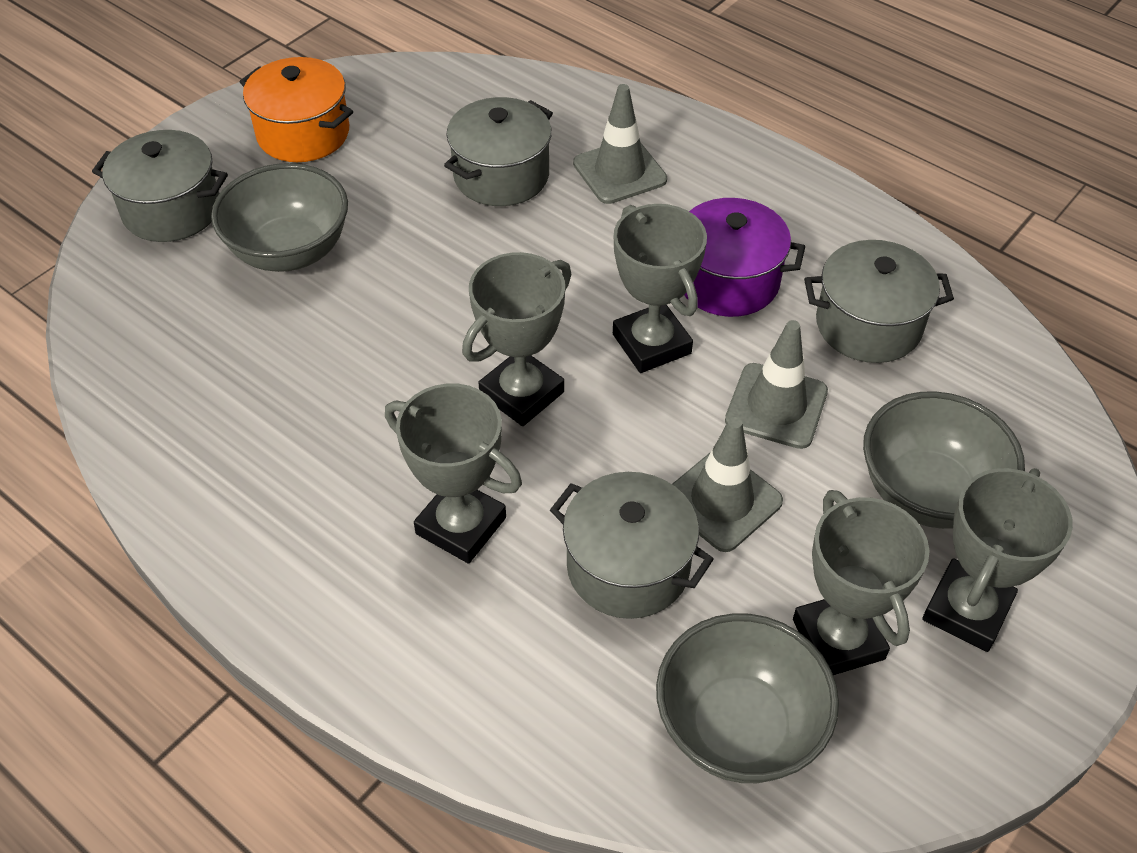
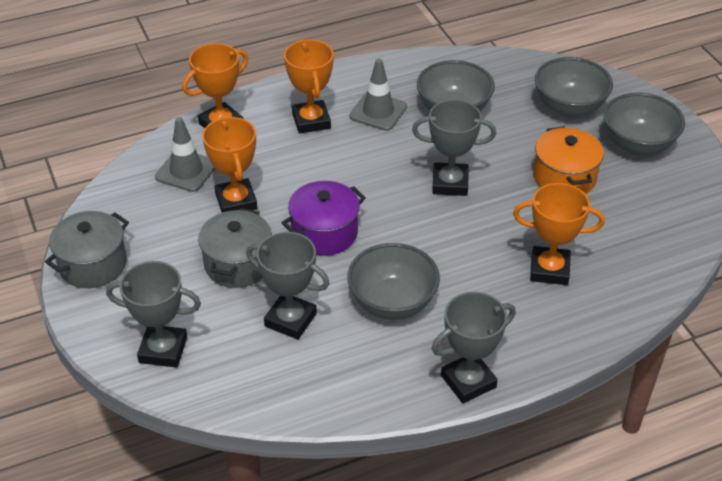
grey bowl: [211,163,348,272] [656,613,839,783] [863,391,1025,529] = 3 -> [347,243,440,320] [417,60,495,112] [535,57,613,117] [603,93,685,156] = 4
grey pot: [92,130,228,242] [444,97,553,206] [550,472,714,619] [804,240,954,363] = 4 -> [45,211,129,288] [198,208,272,288] = 2
grey traffic cone: [573,84,667,204] [672,417,783,552] [725,320,828,449] = 3 -> [155,117,215,192] [349,59,407,131] = 2
grey trophy: [385,384,522,564] [462,252,571,426] [613,204,707,373] [793,490,929,675] [922,468,1073,652] = 5 -> [106,261,201,368] [246,232,330,340] [412,99,496,196] [431,292,516,403] = 4
orange trophy: none = 0 -> [182,43,248,129] [202,117,257,213] [284,39,334,134] [513,183,605,285] = 4

